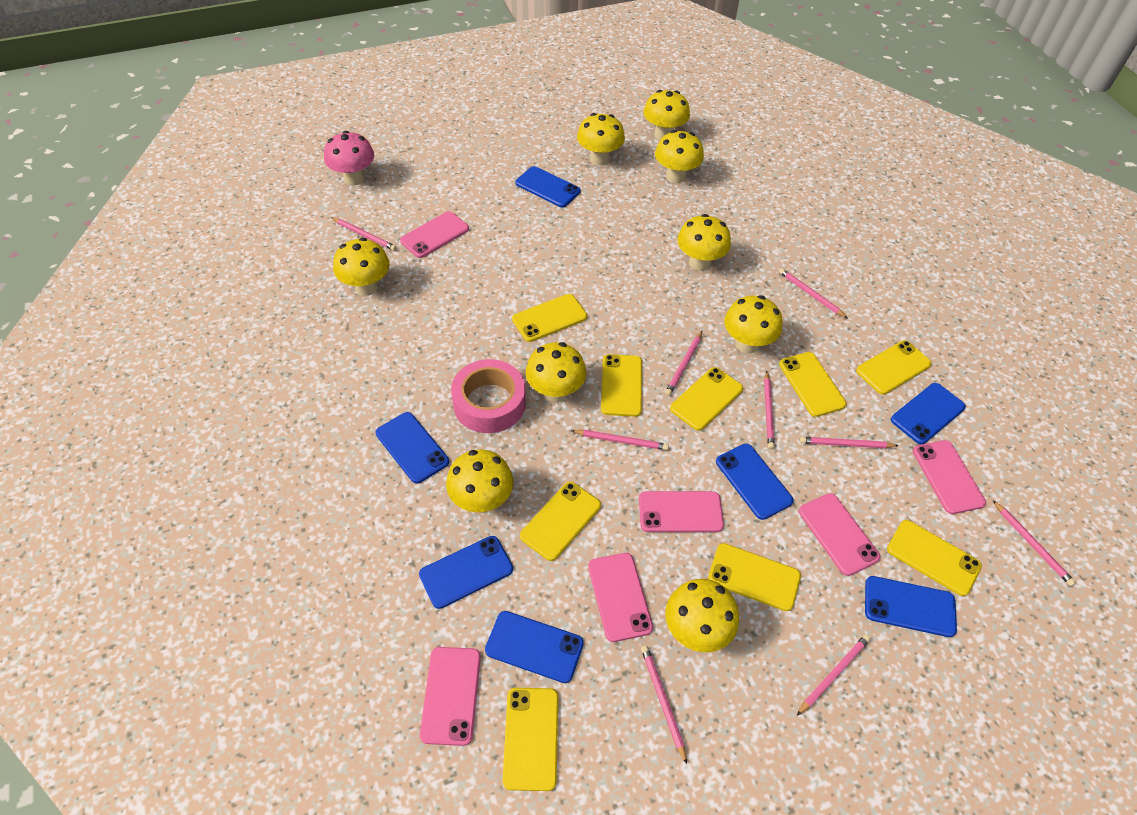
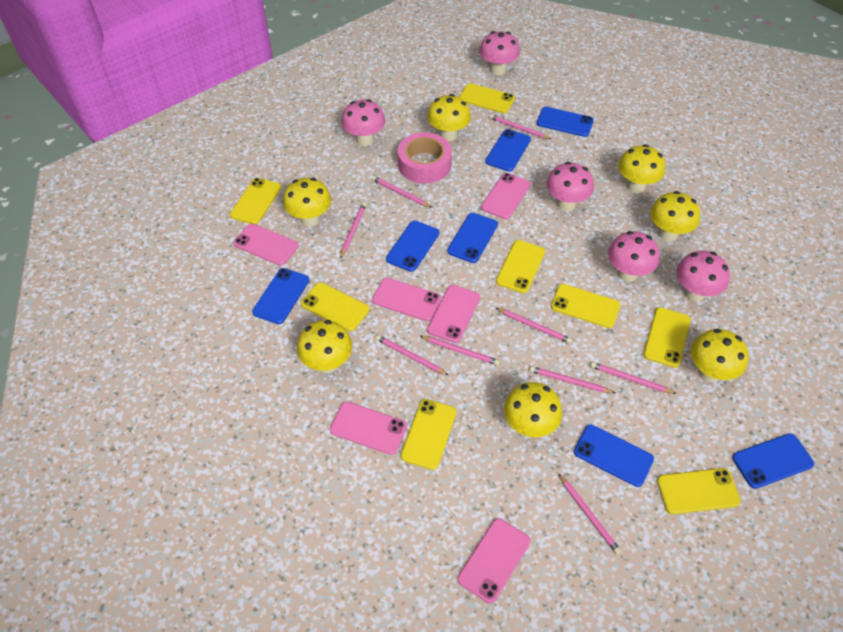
pink mushroom: [324,131,374,186] = 1 -> [341,99,385,146] [480,31,520,75] [546,162,594,211] [608,231,659,282] [676,251,730,302] = 5
yellow mushroom: [333,238,390,296] [446,450,513,513] [526,342,586,402] [577,113,625,166] [643,90,690,140] [655,130,704,183] [665,579,739,652] [677,214,731,271] [724,295,783,354] = 9 -> [283,178,331,226] [297,320,352,373] [427,94,471,141] [504,382,562,437] [618,144,665,193] [650,191,700,241] [691,329,749,382] = 7
yellow phone: [503,688,558,791] [512,294,587,342] [520,482,601,561] [601,354,642,417] [670,367,743,431] [708,543,801,611] [779,352,847,417] [856,340,932,395] [887,520,982,596] = 9 -> [230,178,281,224] [301,282,369,331] [401,399,457,470] [459,83,515,113] [496,240,545,293] [551,284,620,328] [643,307,691,368] [657,468,741,514] = 8

